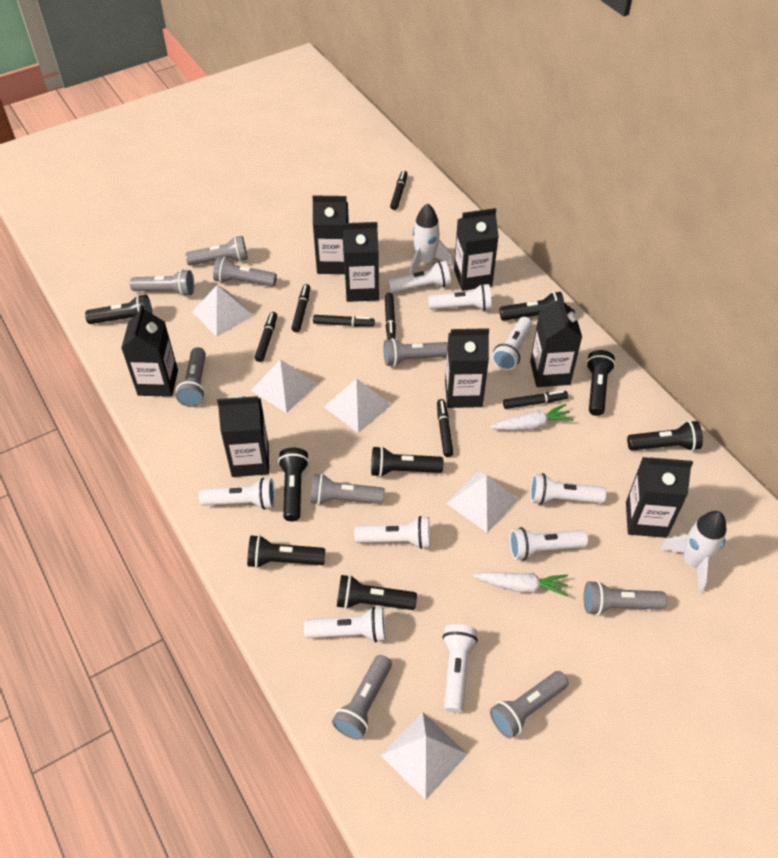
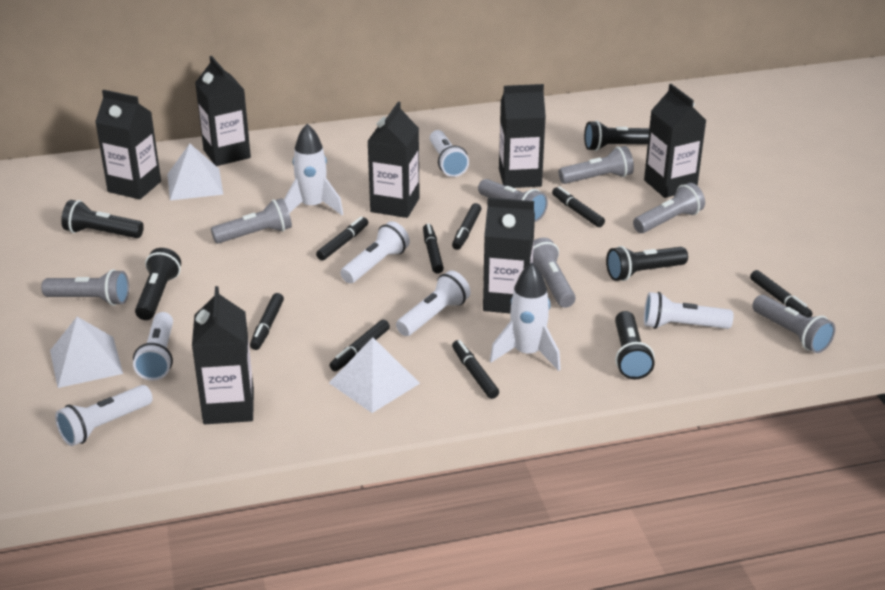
black carton: [121,305,178,397] [217,395,269,477] [312,195,349,274] [343,222,379,302] [445,328,489,408] [454,208,499,291] [530,295,582,387] [626,457,693,538] = 8 -> [95,90,161,200] [192,286,254,424] [195,56,251,166] [367,102,420,218] [483,198,535,313] [499,84,546,188] [644,84,706,198] = 7
black flashlight: [85,295,152,324] [247,535,325,568] [278,448,309,521] [337,575,417,610] [371,446,444,477] [500,292,564,321] [586,350,615,416] [627,421,703,451] = 8 -> [61,200,144,238] [135,248,181,320] [584,120,649,151] [606,246,688,281] [615,311,655,379] = 5
black marker: [255,312,277,362] [291,284,310,332] [313,315,375,327] [385,293,396,340] [390,171,407,210] [437,399,453,457] [503,390,568,409] = 7 -> [250,293,284,350] [316,217,368,261] [330,320,390,371] [423,223,444,274] [452,203,481,250] [452,340,499,399] [552,186,605,227] [750,270,812,318] = 8
grey flashlight: [130,269,194,296] [176,347,206,407] [185,236,248,266] [213,256,277,287] [311,473,385,505] [332,655,392,740] [383,338,448,367] [490,671,569,739] [584,581,667,615] = 9 -> [41,269,129,306] [211,198,292,244] [478,179,548,222] [533,238,576,308] [559,146,634,184] [633,183,705,233] [752,295,835,353] = 7
white carrot: [473,572,568,597] [490,404,573,431] = 2 -> none = 0
white flashlight: [199,478,275,510] [304,607,386,642] [354,516,430,549] [388,261,451,293] [428,284,491,311] [442,624,478,713] [492,317,532,370] [509,527,588,560] [530,473,606,505] = 9 -> [55,385,153,446] [133,312,173,380] [340,221,410,283] [396,270,471,336] [430,130,469,177] [644,292,733,329] = 6
white pyramid: [192,285,254,337] [251,359,318,413] [324,378,391,433] [381,712,468,800] [446,471,519,533] = 5 -> [50,317,123,388] [167,144,224,201] [329,337,420,413] = 3

